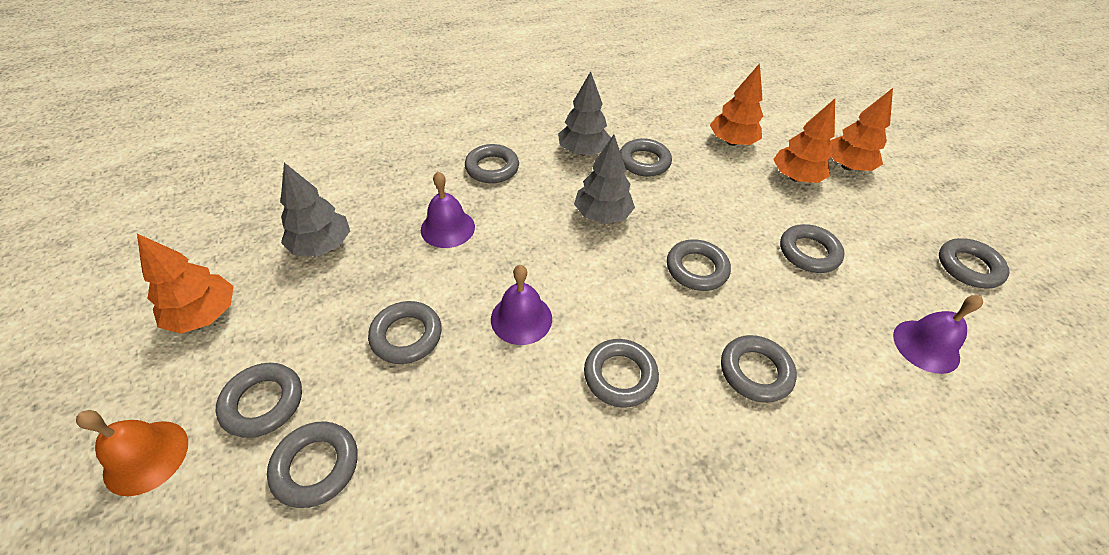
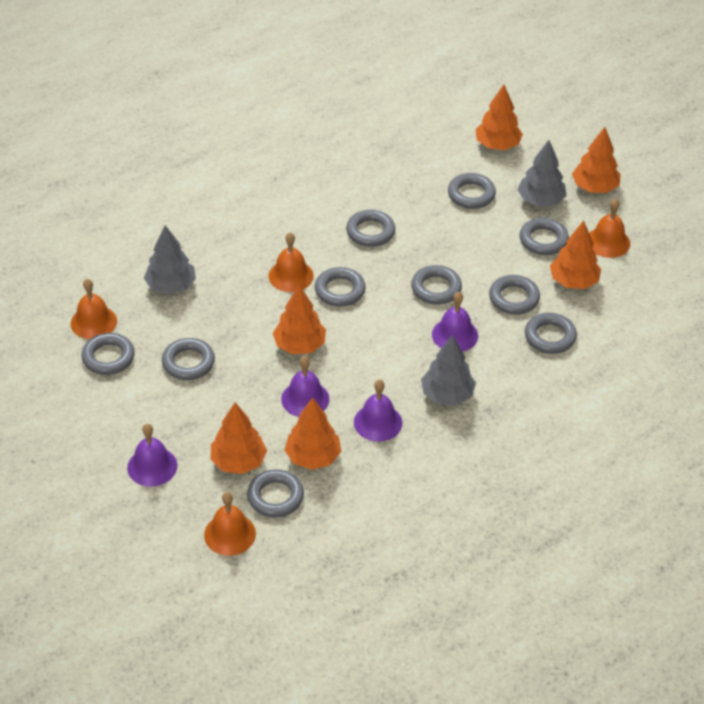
orange bell: [76,410,188,496] = 1 -> [71,279,117,339] [204,492,256,556] [269,232,314,292] [589,199,630,258] = 4
orange tree: [137,234,234,334] [710,63,763,146] [773,99,835,183] [831,88,893,171] = 4 -> [211,402,267,474] [273,285,326,354] [284,397,341,470] [476,85,523,150] [550,221,601,289] [572,127,621,193] = 6
purple bell: [421,171,475,248] [491,265,552,345] [893,295,983,374] = 3 -> [127,424,177,487] [281,356,329,417] [354,380,402,442] [432,292,478,352] = 4

